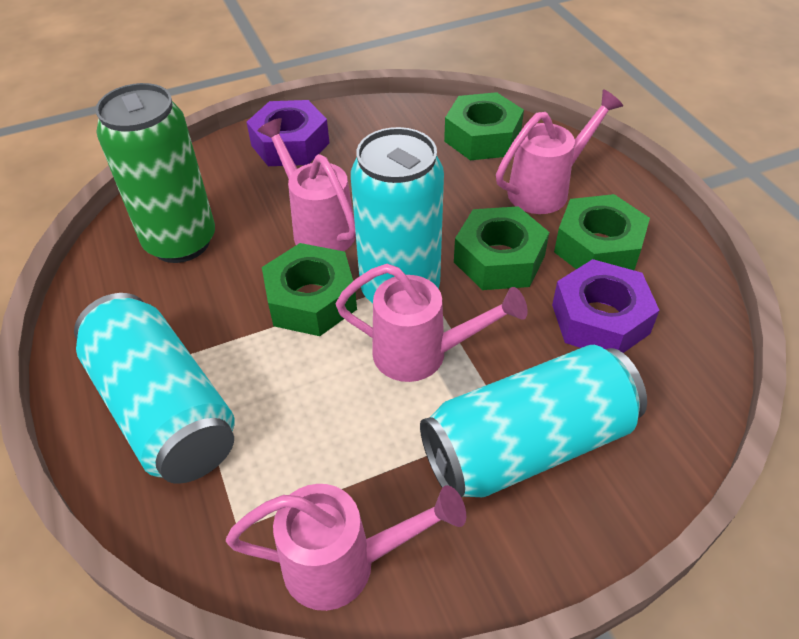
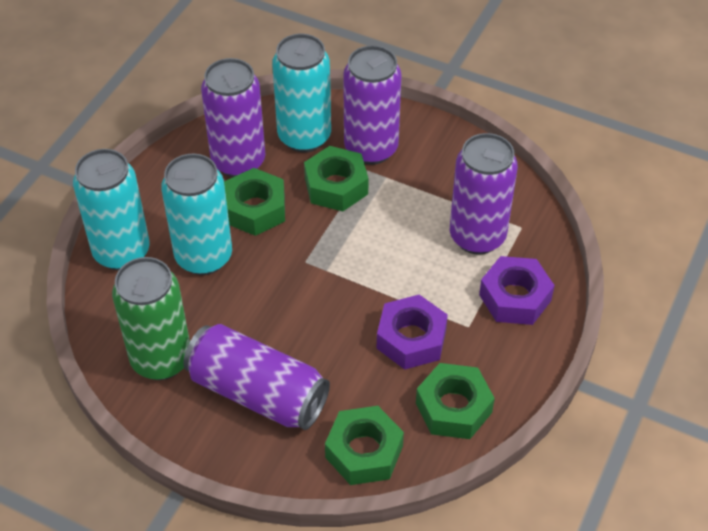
pink watering can: [226,484,466,611] [258,118,356,251] [336,264,528,382] [496,89,623,214] = 4 -> none = 0
purple can: none = 0 -> [183,324,330,430] [201,58,266,177] [343,45,402,165] [450,133,518,255] = 4

